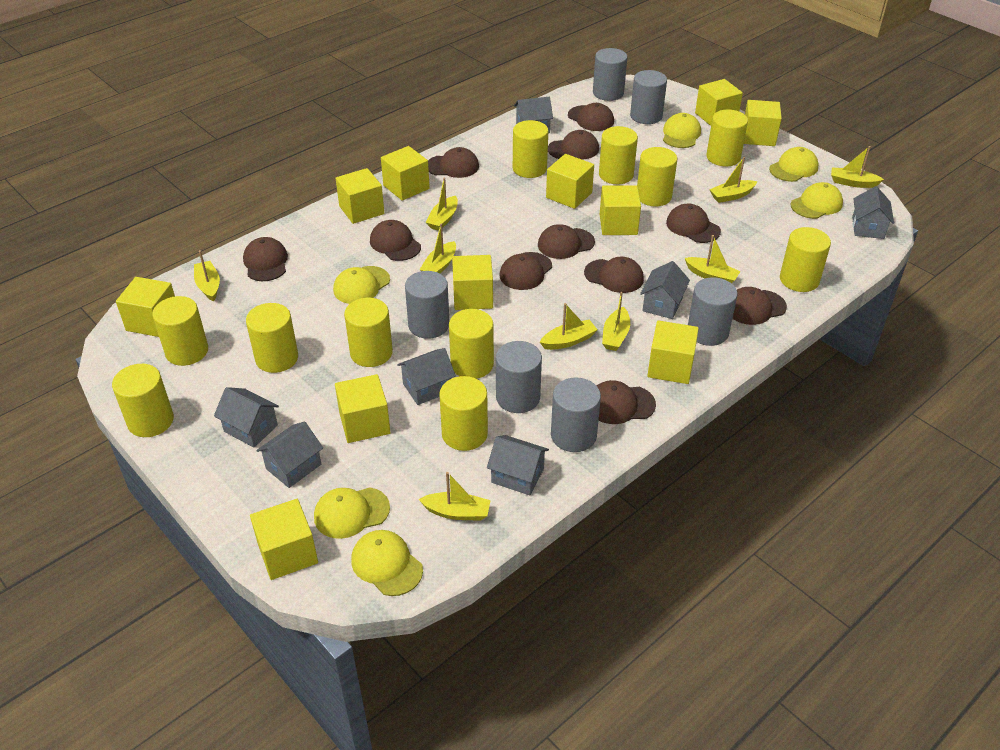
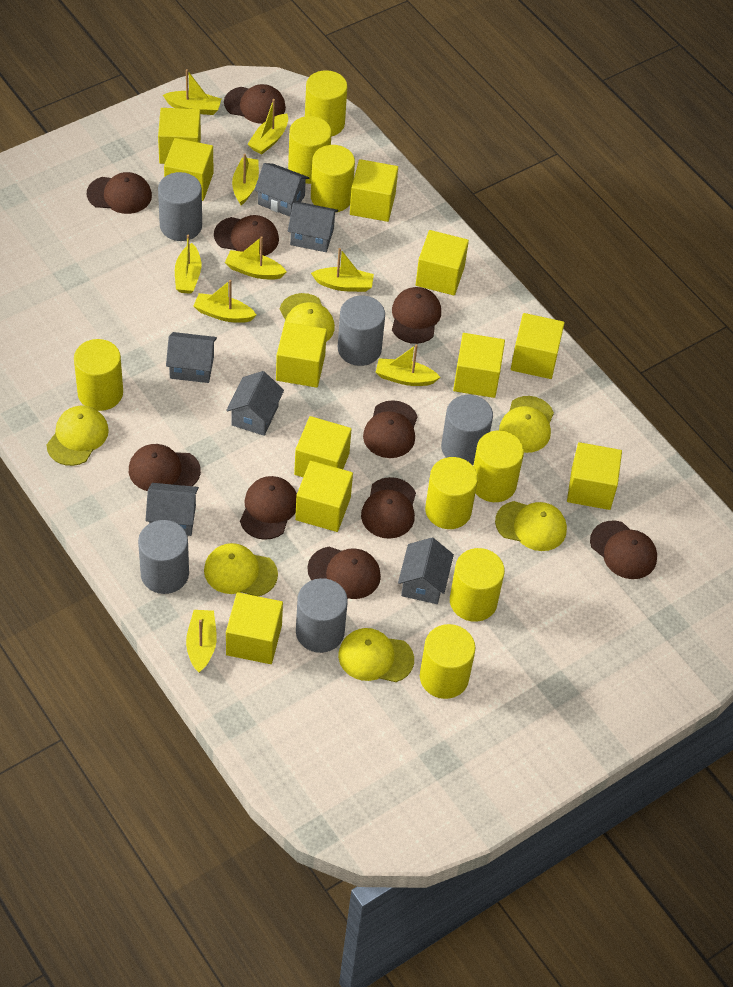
brown cap: [243,237,288,281] [370,220,421,261] [428,147,479,178] [499,252,552,290] [538,224,595,259] [548,130,599,159] [568,103,614,131] [584,257,644,293] [597,380,656,424] [666,204,721,243] [733,287,787,325] = 11 -> [87,172,152,214] [129,444,201,491] [214,215,279,256] [224,84,286,124] [240,476,297,540] [307,547,381,599] [361,477,416,539] [363,400,418,458] [392,287,441,344] [590,521,657,579] = 10
grey cylinder: [405,271,449,339] [496,341,542,413] [551,377,601,452] [593,48,627,101] [630,70,667,124] [688,277,738,346] = 6 -> [138,520,189,594] [158,172,202,241] [296,578,348,653] [338,296,385,366] [441,395,493,465] = 5
grey house: [214,387,279,448] [256,422,323,488] [397,348,456,405] [487,435,549,495] [514,97,553,133] [640,261,690,319] [852,186,894,239] = 7 -> [145,483,199,536] [166,332,217,383] [226,371,284,436] [254,163,309,217] [288,202,338,252] [398,538,454,604] = 6
yellow cylinder: [112,364,174,437] [152,296,208,366] [246,303,298,373] [344,298,393,367] [439,376,488,451] [449,309,494,379] [513,120,548,178] [599,126,638,184] [637,147,677,206] [706,110,748,166] [780,227,831,292] = 11 -> [74,339,123,411] [288,116,332,184] [305,70,347,137] [311,145,355,213] [420,624,476,699] [425,457,478,529] [450,548,505,622] [473,430,524,502] = 8

